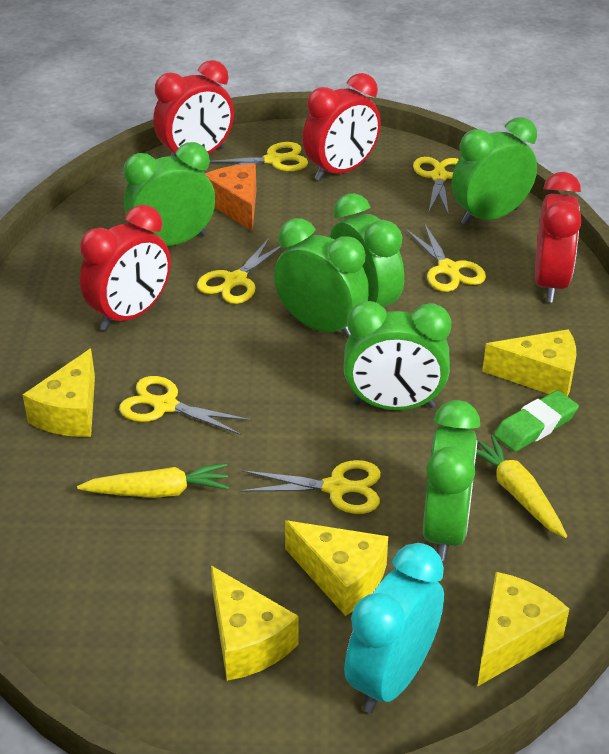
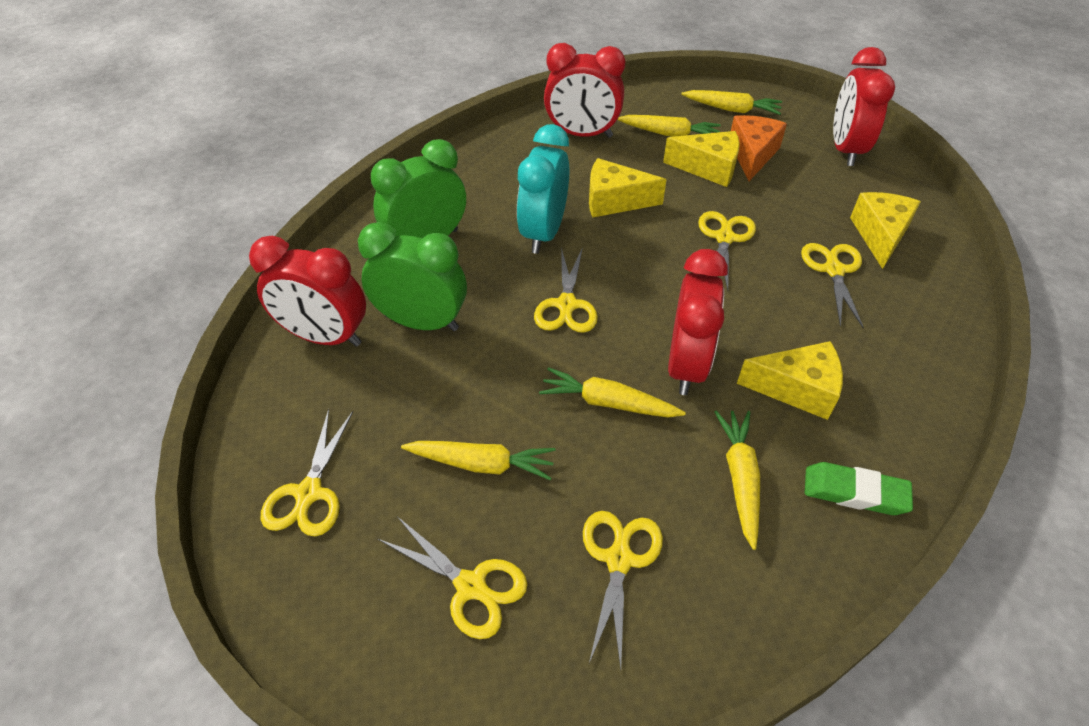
green clock: [124,142,215,246] [274,218,369,339] [330,193,404,309] [344,301,451,410] [423,400,480,561] [452,117,537,225] = 6 -> [358,222,467,331] [371,139,466,238] = 2
yellow carrot: [77,463,230,498] [476,435,567,538] = 2 -> [401,441,556,481] [539,367,686,417] [617,115,721,137] [681,90,782,115] [714,410,760,550] = 5
yellow cheese: [23,349,95,437] [211,566,299,681] [285,520,388,616] [477,572,569,687] [482,329,576,397] = 5 -> [589,158,667,217] [663,131,740,187] [737,341,843,420] [850,192,921,269] = 4

